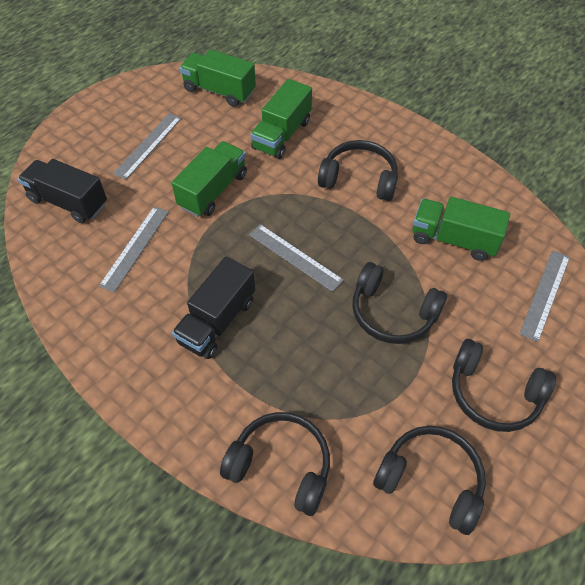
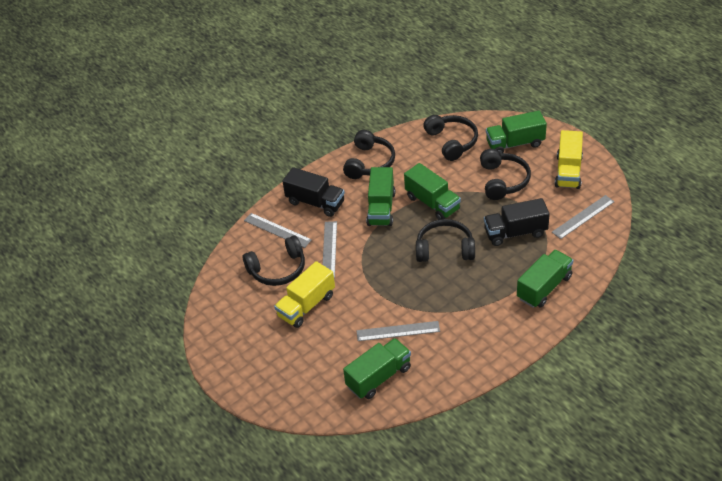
green truck: [172,141,247,217] [180,49,256,107] [251,79,312,159] [413,197,510,261] = 4 -> [343,338,411,399] [366,167,395,226] [404,163,461,220] [486,111,547,153] [517,250,574,308] = 5
yellow truck: none = 0 -> [274,261,335,328] [555,130,583,189] = 2

